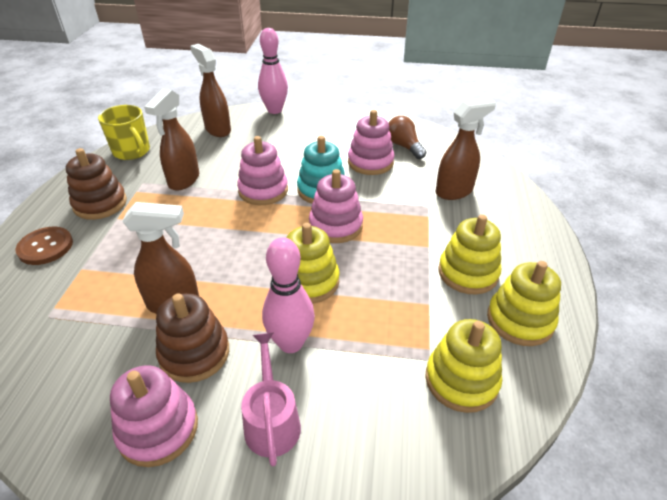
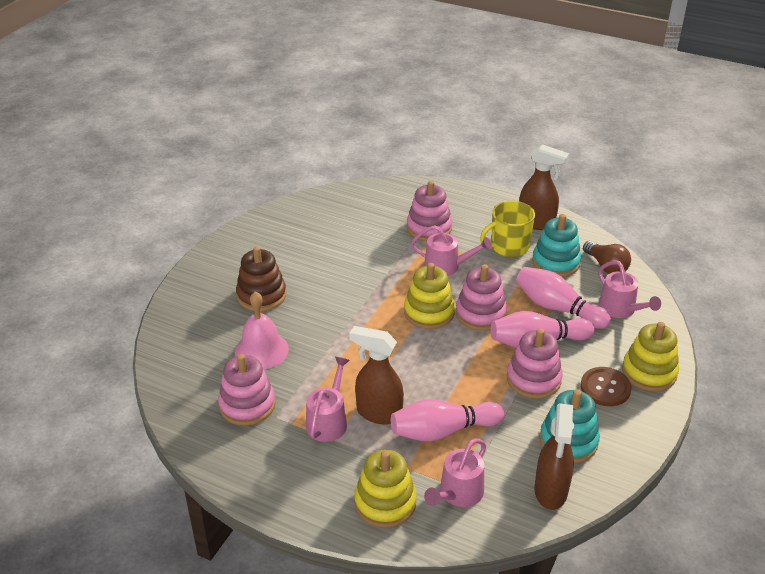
brown spray bottle: [122,202,199,314] [144,89,199,191] [190,44,231,137] [436,98,496,200] = 4 -> [349,326,404,424] [519,144,569,230] [535,403,574,510] = 3
brown stacking toy: [66,148,127,220] [156,293,229,383] = 2 -> [236,246,286,311] = 1
pink bell: none = 0 -> [235,291,289,369] = 1
pink bowling pin: [258,28,288,114] [262,237,315,353] = 2 -> [391,399,505,442] [491,311,595,348] [516,267,611,329] = 3
pink watering can: [241,333,301,467] = 1 -> [306,357,350,442] [411,225,492,276] [424,438,486,507] [598,260,661,318] = 4
turquoise stacking toy: [297,136,345,204] = 1 -> [532,214,581,277] [540,389,600,463] = 2
yellow stacking toy: [287,223,339,304] [425,319,502,413] [438,214,501,294] [487,261,561,346] = 4 -> [354,450,417,528] [404,263,455,329] [622,322,679,392] = 3

